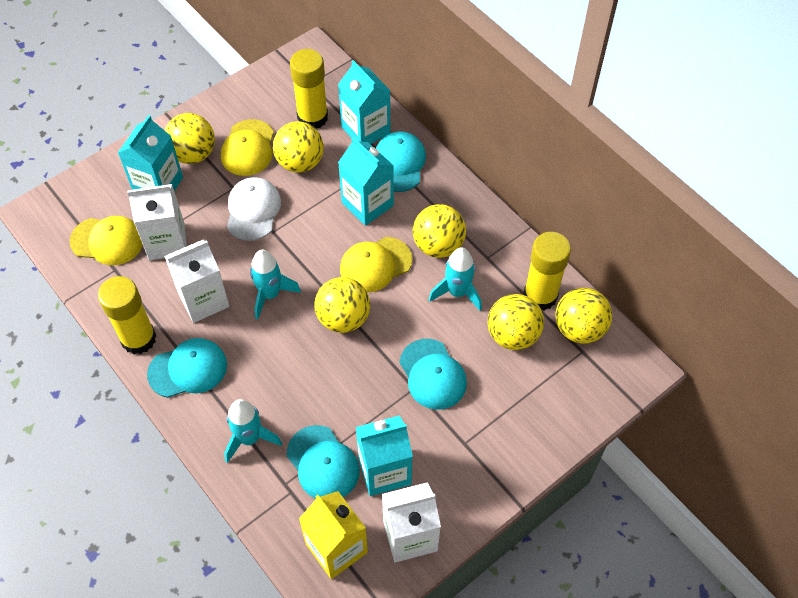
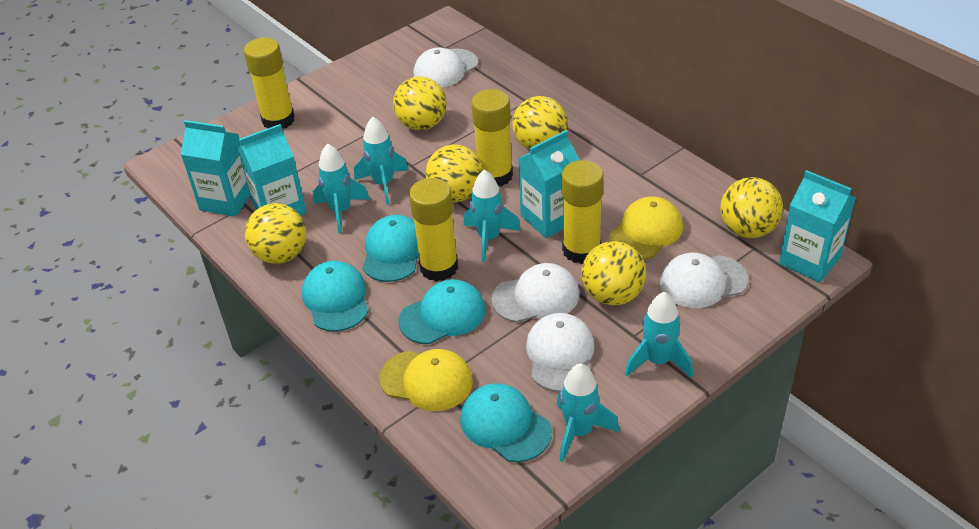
turquoise rocket: [224,399,282,463] [250,250,301,319] [429,247,482,311] = 3 -> [313,144,370,233] [354,117,409,205] [463,170,521,262] [557,363,620,462] [625,292,693,378] = 5
white cap: [227,177,281,241] = 1 -> [414,47,478,88] [491,263,580,322] [526,313,595,392] [660,252,748,308] = 4
white carton: [127,184,187,260] [164,240,230,323] [382,482,441,563] = 3 -> none = 0
yellow cap: [69,216,143,265] [221,119,274,176] [340,237,412,292] = 3 -> [379,349,473,411] [609,196,683,259] = 2
yellow carton: [299,491,368,579] = 1 -> none = 0
yellow glue stick: [98,276,156,354] [290,49,328,128] [524,232,571,311] = 3 -> [244,38,295,129] [409,178,458,281] [471,89,513,186] [562,160,604,264] = 4

